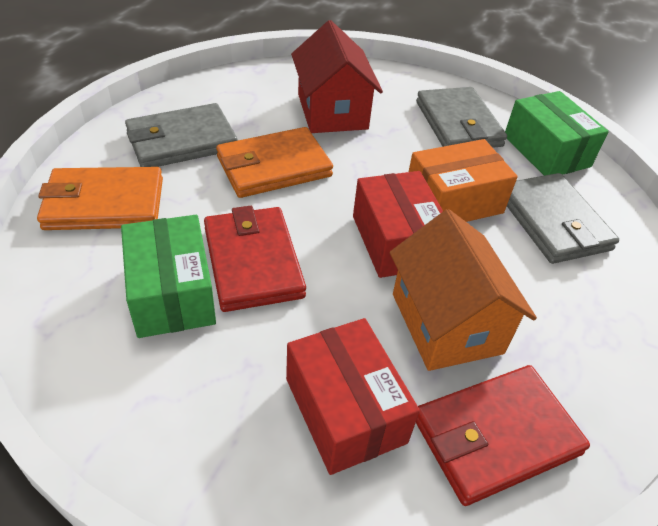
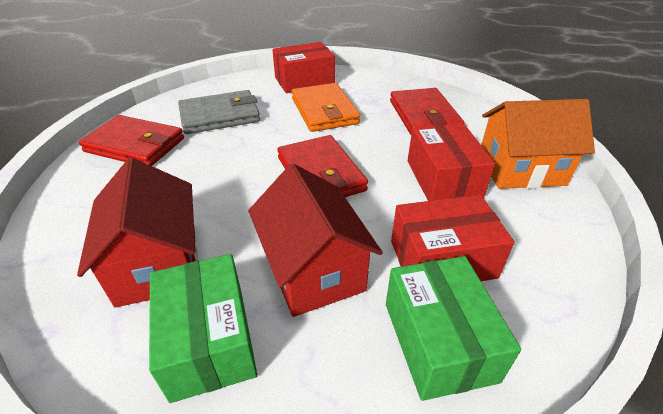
grey wallet: [125,103,238,167] [416,87,507,148] [507,173,619,264] = 3 -> [178,90,260,134] = 1
orange box: [409,139,518,222] = 1 -> none = 0
orange wallet: [37,167,163,230] [216,127,333,198] = 2 -> [292,83,360,132] = 1
red box: [286,318,420,475] [353,171,443,278] = 2 -> [272,42,335,93] [391,195,514,281] [408,123,495,201] = 3
red house: [291,20,383,133] = 1 -> [77,158,198,307] [248,164,383,317] = 2
red wallet: [204,206,306,312] [416,365,590,506] = 2 -> [79,115,184,166] [277,135,368,197] [390,88,464,135] = 3

